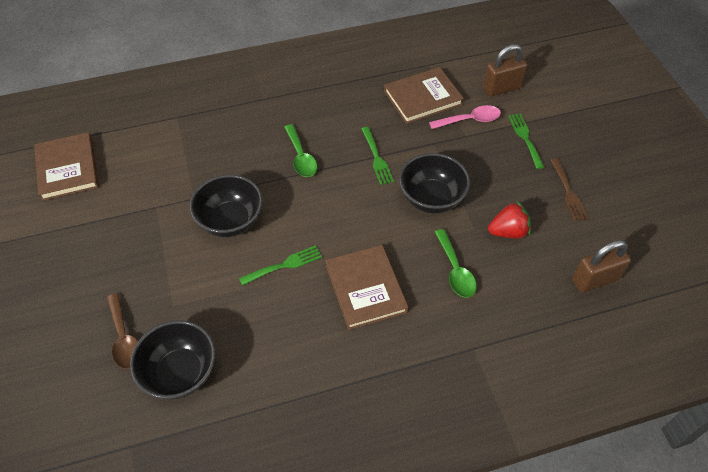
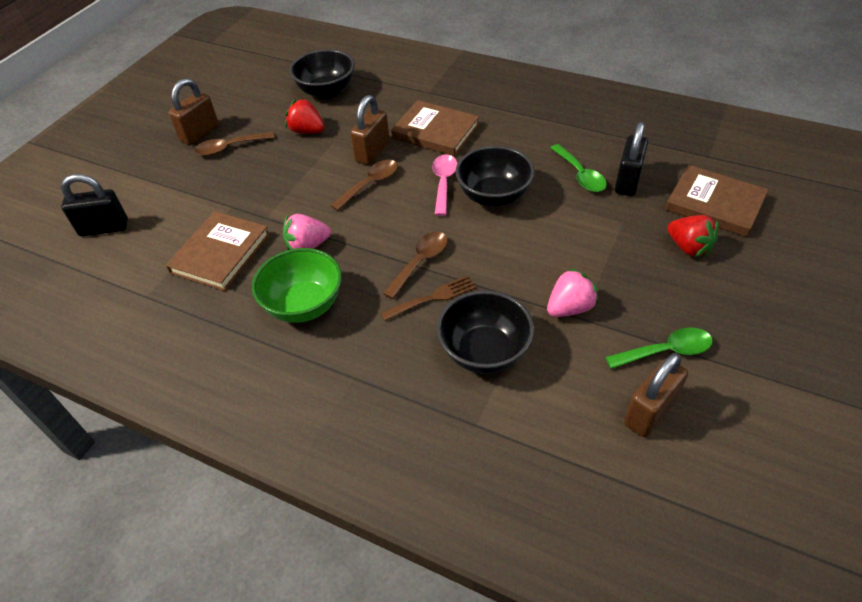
black padlock: none = 0 -> [61,174,128,236] [615,122,648,196] = 2
brown padlock: [483,44,527,97] [572,240,631,293] = 2 -> [168,78,219,145] [350,95,390,165] [624,353,688,437] = 3
brown spoon: [107,293,138,369] = 1 -> [194,132,275,156] [330,160,398,211] [383,232,448,299] = 3
green bowl: none = 0 -> [252,248,342,323] = 1
green fork: [239,245,322,286] [362,127,394,185] [508,113,544,169] = 3 -> none = 0
pink strawberry: none = 0 -> [283,214,331,250] [547,268,599,317] = 2
red strawberry: [488,201,531,239] = 1 -> [285,98,325,134] [667,215,719,257] = 2

